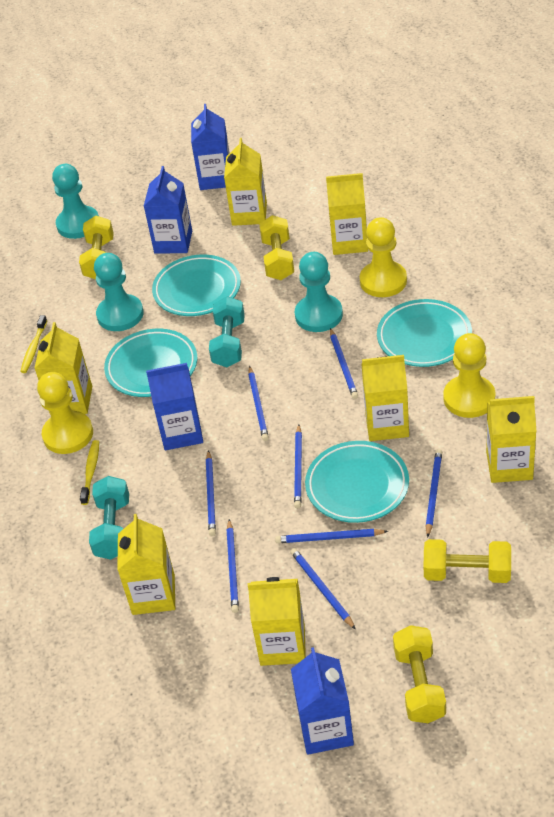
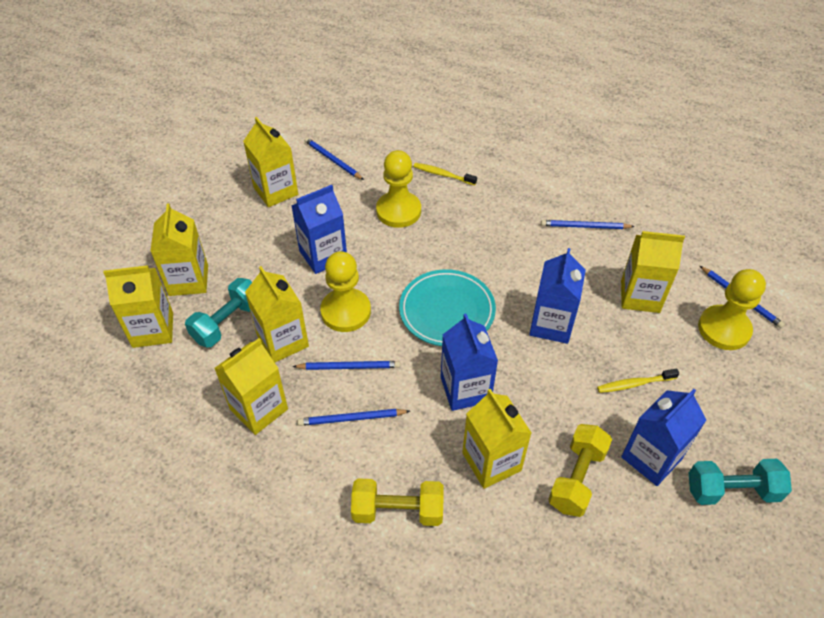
blue pencil: [206,450,216,536] [226,519,239,613] [248,366,269,441] [275,529,388,543] [290,548,356,630] [294,424,302,508] [330,328,358,399] [426,449,442,538] = 8 -> [292,361,400,370] [298,409,410,426] [304,137,364,180] [541,220,635,229] [700,266,785,328] = 5
turquoise pawn: [52,164,99,239] [94,253,144,331] [295,252,343,332] = 3 -> none = 0
turquoise plate: [104,329,197,397] [152,255,241,316] [305,441,409,523] [377,299,472,367] = 4 -> [399,269,496,346] = 1
yellow dumbbell: [79,216,114,279] [259,215,294,280] [393,625,446,723] [424,539,511,583] = 4 -> [351,478,444,526] [548,424,612,517] = 2

